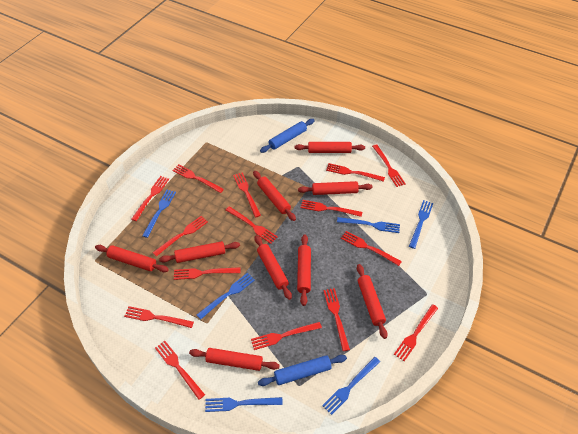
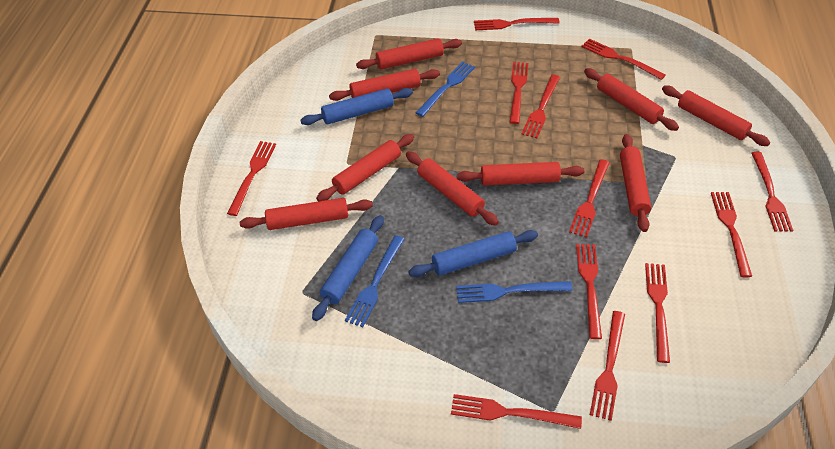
blue fork: [142,190,176,238] [197,273,255,319] [205,397,283,412] [322,357,380,415] [337,217,400,233] [409,200,433,249] = 6 -> [345,235,404,327] [416,61,475,117] [456,281,573,303] = 3
blue rolling pin: [258,355,347,386] [260,119,315,153] = 2 -> [301,88,413,125] [312,215,384,321] [408,230,538,277] = 3
red fork: [124,306,194,328] [131,176,169,221] [152,216,208,257] [155,341,205,400] [172,164,224,193] [174,267,241,280] [226,206,278,244] [233,172,261,218] [251,322,322,350] [301,200,362,217] [323,288,350,351] [326,163,385,182] [341,231,402,266] [372,144,406,187] [394,304,438,361] = 15 -> [227,141,276,216] [451,394,582,429] [474,18,560,30] [510,62,528,124] [522,75,560,138] [569,159,610,238] [576,244,602,339] [581,39,666,80] [590,311,625,421] [645,263,670,363] [711,192,752,277] [752,152,793,232] = 12

